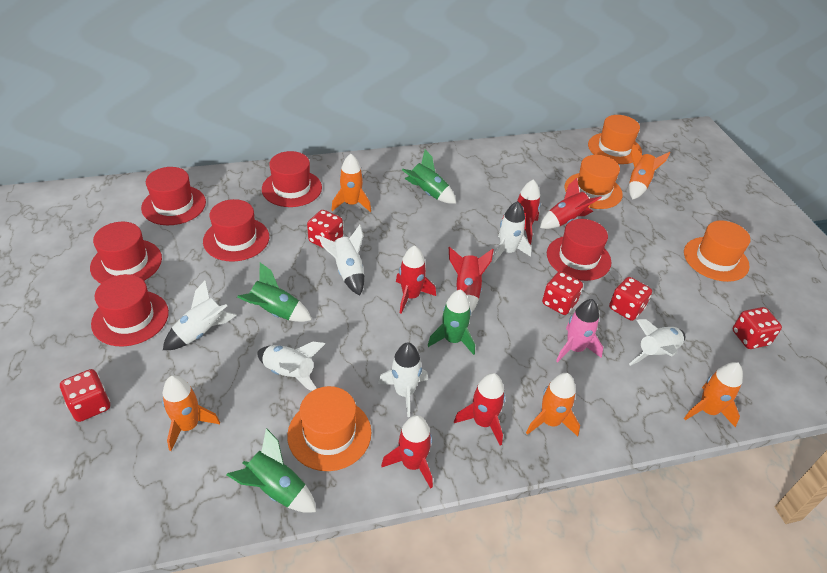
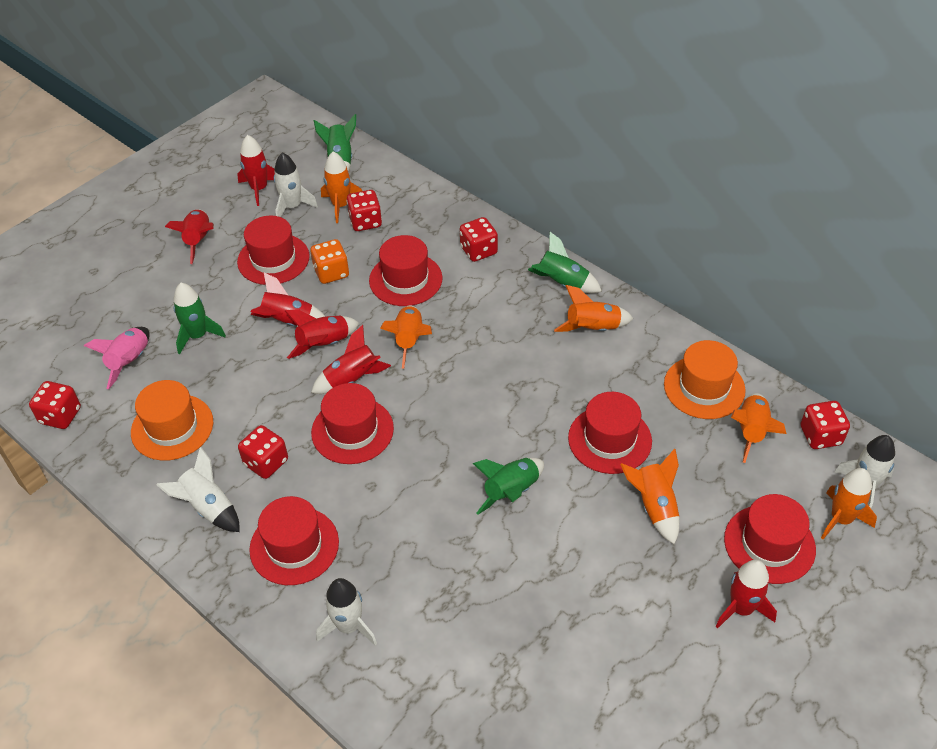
orange dice: none = 0 -> [311,239,349,284] = 1
orange hat: [287,386,371,471] [564,155,623,209] [588,115,642,164] [684,220,751,282] = 4 -> [131,380,213,461] [664,340,746,419] = 2
orange rocket: [162,375,220,451] [331,154,371,212] [526,373,580,436] [629,144,670,199] [684,362,743,427] = 5 -> [321,152,362,223] [380,305,432,369] [554,285,633,332] [620,449,679,544] [731,393,787,463] [821,468,877,539] = 6
white rocket: [163,280,237,350] [257,342,325,391] [318,224,364,295] [378,343,428,417] [492,201,532,263] [629,319,685,366] = 6 -> [156,447,240,532] [274,152,318,217] [316,578,377,646] [834,435,895,508] = 4

